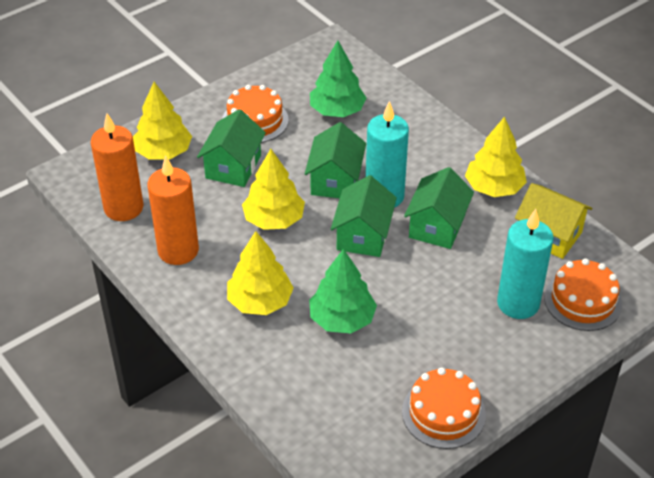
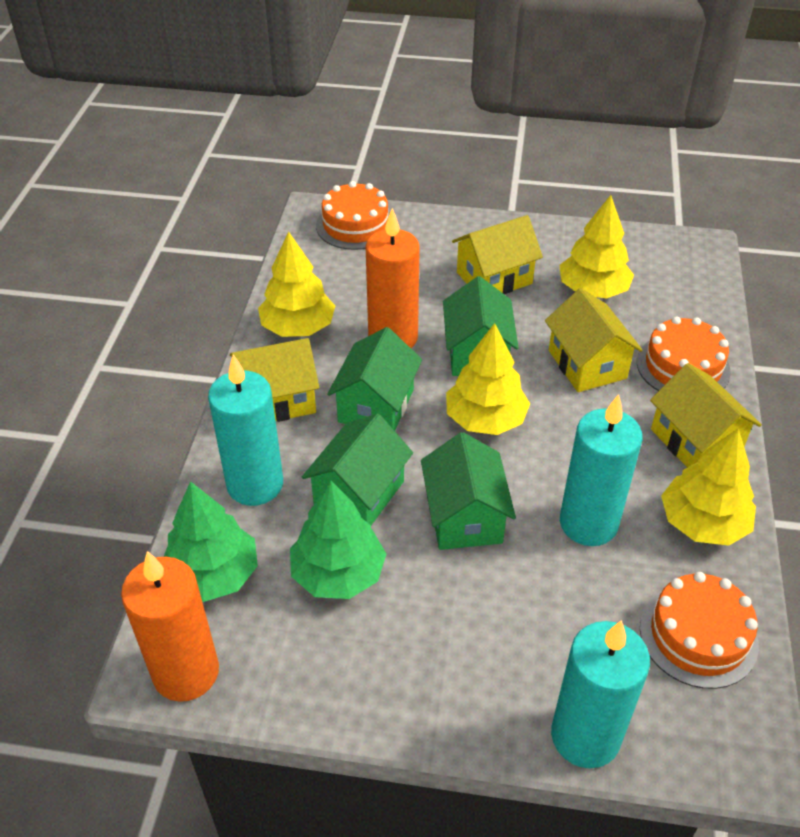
turquoise candle: [366,101,409,208] [497,209,554,319] = 2 -> [208,355,283,506] [551,620,650,768] [560,394,642,546] = 3
yellow house: [515,183,592,259] = 1 -> [230,338,319,422] [452,215,543,294] [545,288,642,392] [650,363,762,467] = 4

